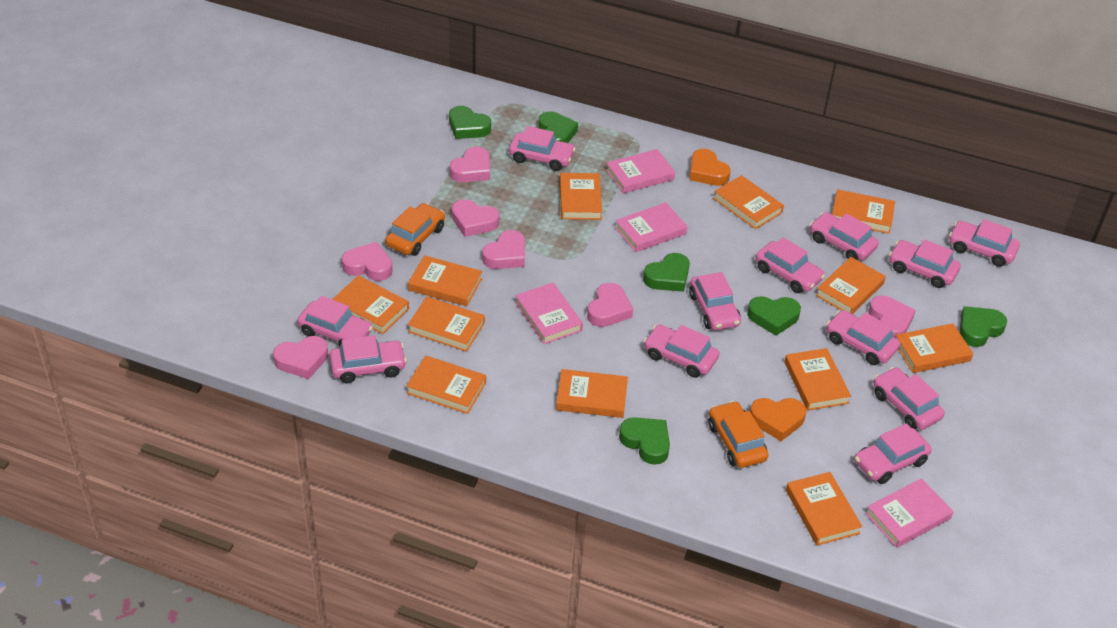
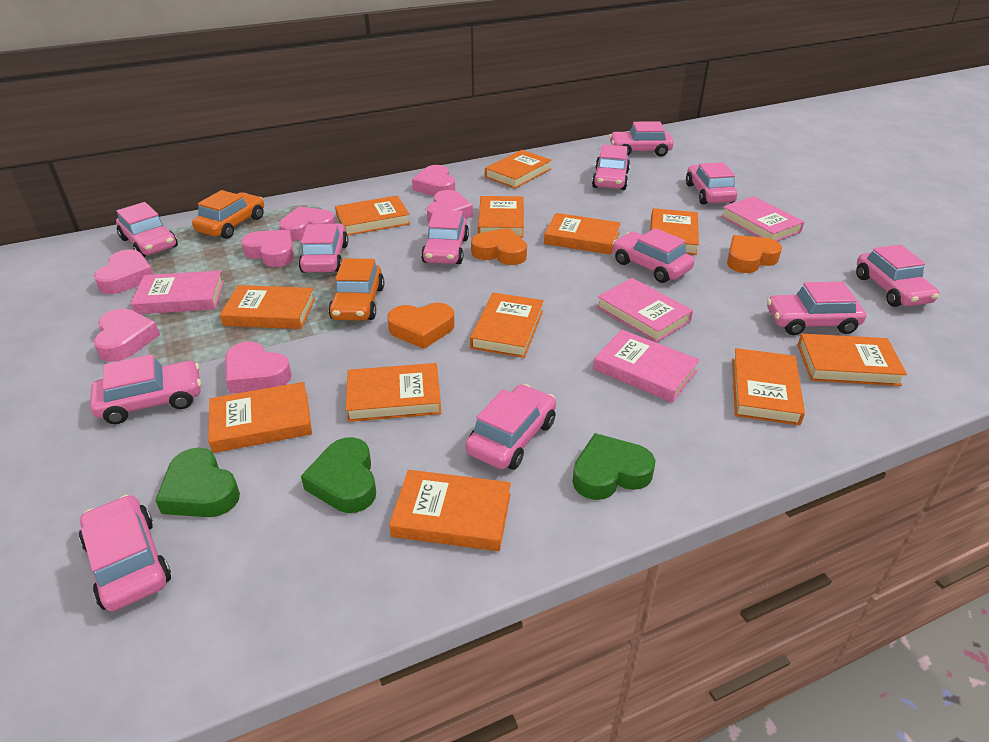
green heart: [449,106,491,139] [538,112,578,143] [619,417,670,465] [643,253,690,292] [747,296,801,336] [960,306,1007,347] = 6 -> [155,448,240,517] [301,437,376,513] [573,433,655,500] = 3
orange heart: [689,149,731,186] [750,398,806,441] = 2 -> [387,303,455,349] [471,228,527,265] [727,235,782,273] = 3

